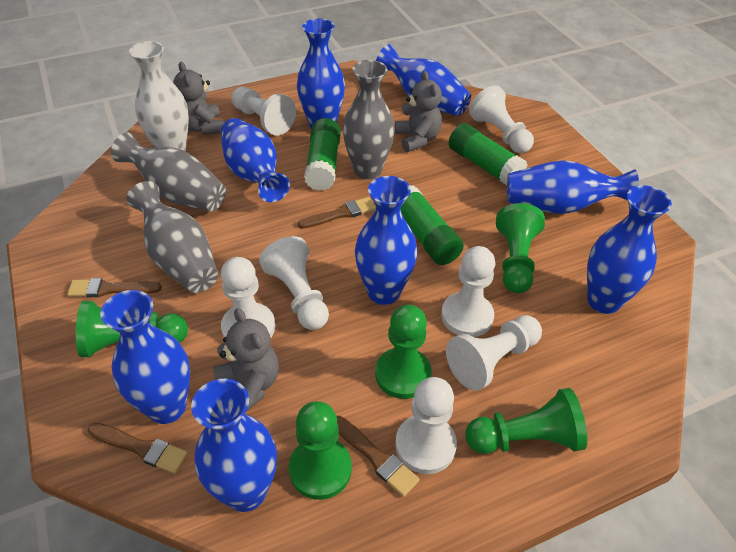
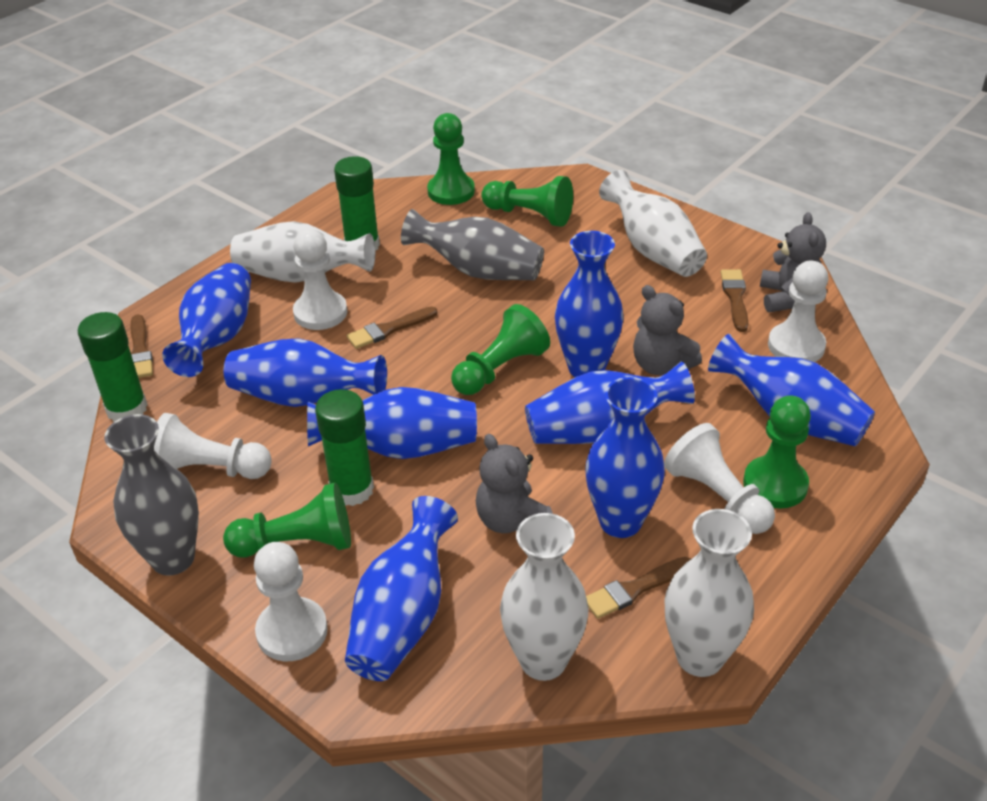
grey vase: [111,132,226,211] [126,181,218,293] [343,60,395,180] = 3 -> [104,414,199,576] [401,209,544,280] = 2
white pawn: [221,257,275,338] [231,87,296,135] [259,236,329,330] [395,377,457,474] [441,246,495,337] [446,315,542,391] [469,85,534,153] = 7 -> [154,413,272,479] [254,542,328,661] [293,230,347,330] [664,423,775,534] [768,261,829,362] = 5
white vase: [129,41,189,151] = 1 -> [230,221,375,283] [500,513,589,681] [599,170,707,277] [664,509,754,677] = 4

